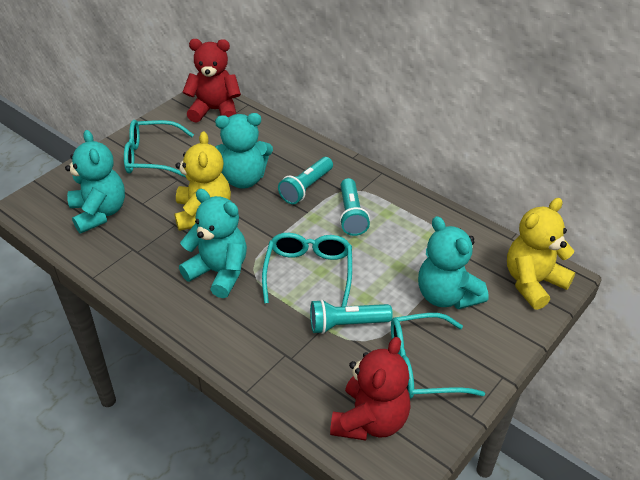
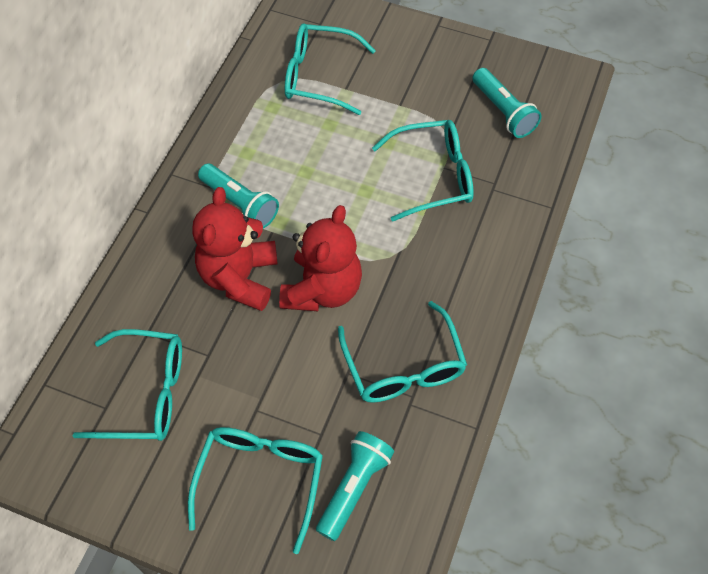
turquoise glasses: [124,120,194,178] [262,233,352,307] [391,313,485,399] = 3 -> [73,329,182,441] [188,427,323,554] [285,23,376,115] [338,301,467,403] [372,120,474,222] = 5
turquoise teddy bear: [65,130,125,233] [179,189,247,298] [215,113,273,188] [418,216,489,309] = 4 -> none = 0
yellow teddy bear: [174,131,231,231] [507,198,575,310] = 2 -> none = 0

